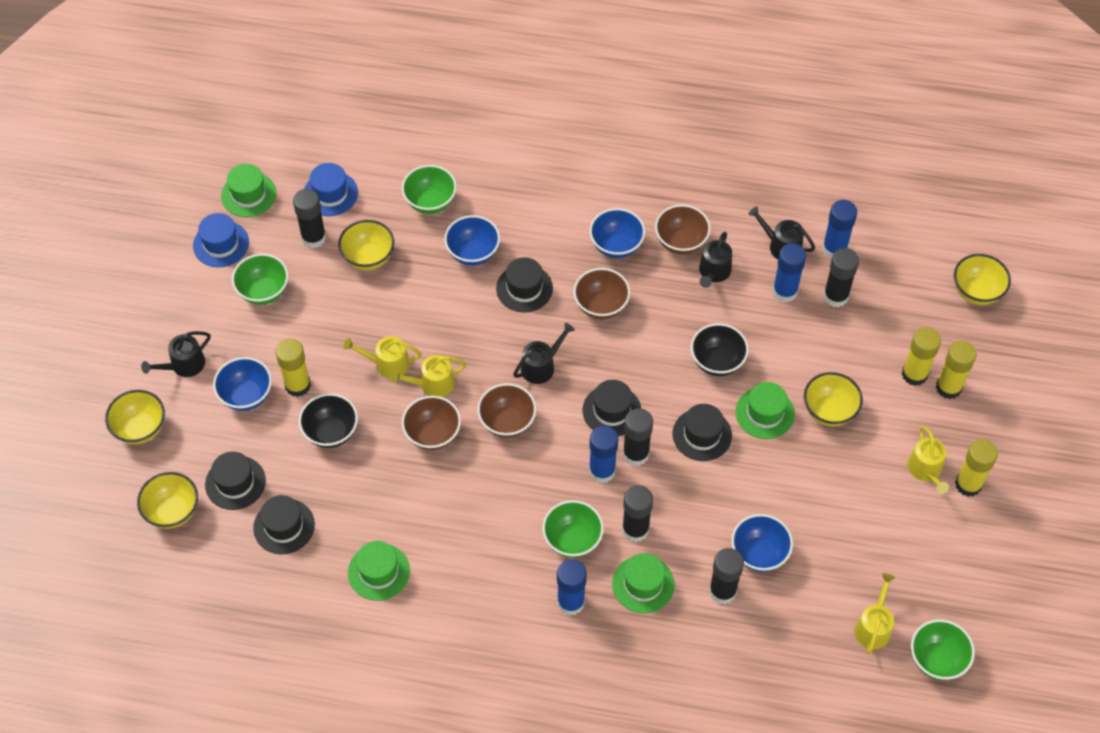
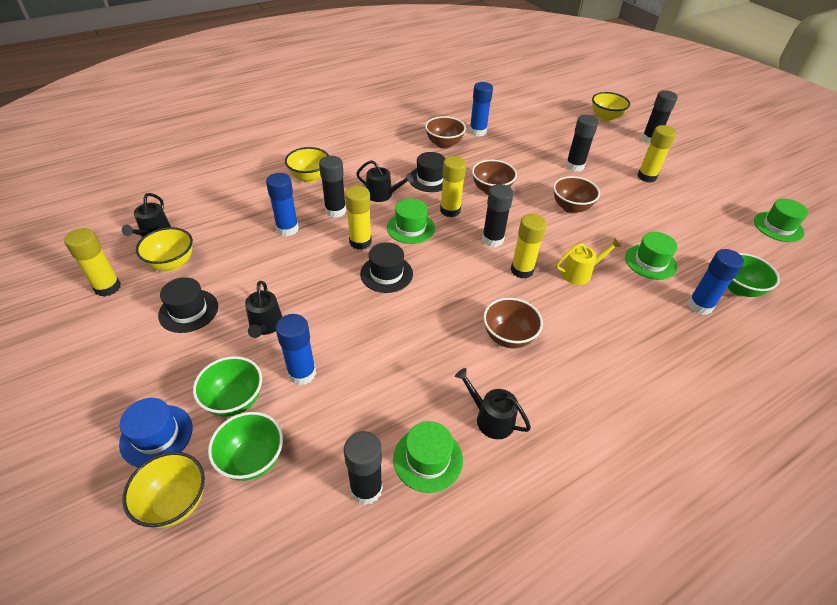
black bowl: [299,393,358,448] [691,323,749,376] = 2 -> none = 0
black hat: [205,452,266,510] [253,495,315,554] [496,257,553,313] [583,380,641,436] [673,404,732,461] = 5 -> [158,277,218,333] [360,242,413,293] [410,152,445,192] = 3
blue bowl: [213,357,272,411] [444,215,500,266] [590,208,645,258] [731,514,793,572] = 4 -> none = 0
blue hat: [193,213,249,267] [304,163,358,216] = 2 -> [119,398,192,467] = 1
green bowl: [232,254,289,305] [402,165,457,214] [542,500,604,558] [911,619,975,680] = 4 -> [193,356,262,417] [208,412,283,481] [728,253,780,297] = 3
yellow bowl: [105,390,165,444] [137,472,198,529] [338,220,394,270] [804,372,863,426] [954,254,1011,305] = 5 -> [122,452,205,528] [136,227,193,271] [285,147,329,183] [592,92,630,122] = 4
yellow glue stick: [275,339,311,397] [902,327,941,386] [936,341,977,399] [955,439,998,497] = 4 -> [64,228,121,297] [345,186,372,250] [440,156,466,217] [511,214,547,278] [637,125,676,183] = 5
yellow watering can: [343,336,422,379] [390,355,466,397] [854,573,895,654] [908,427,949,494] = 4 -> [556,238,622,285] = 1

